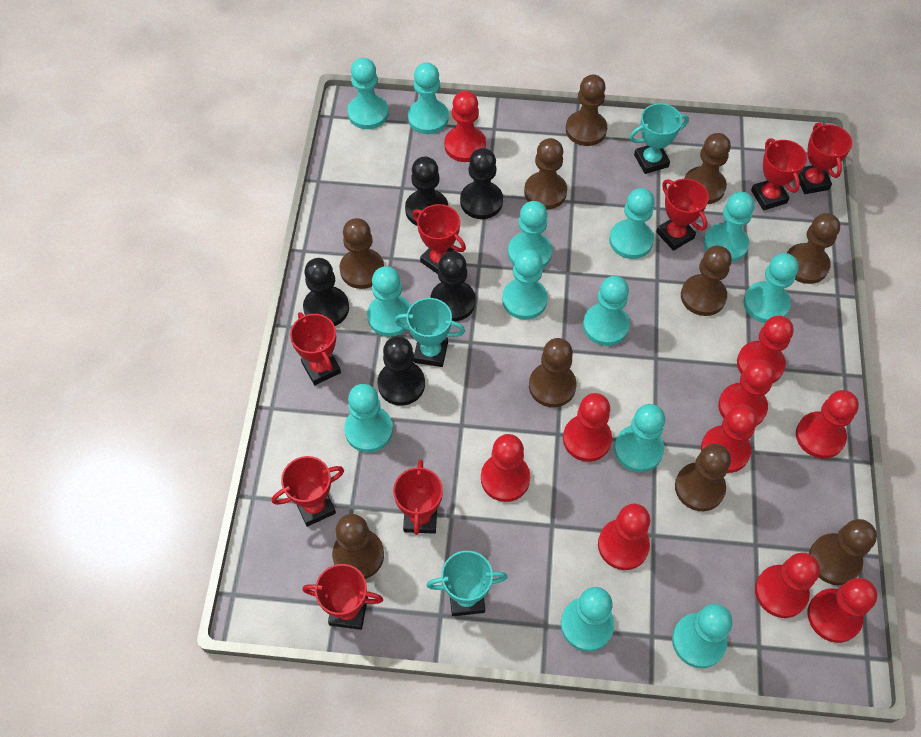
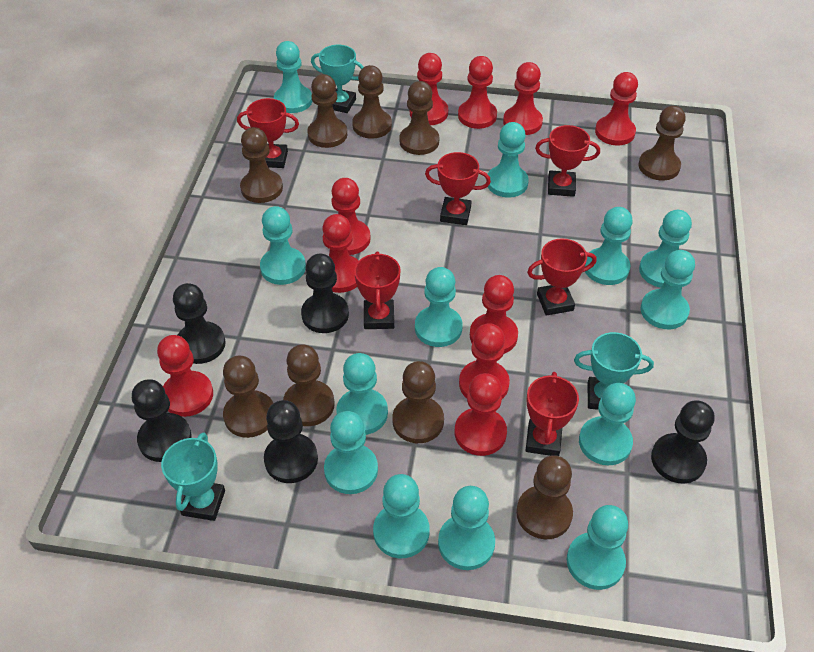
brown pawn: [332,514,384,579] [339,218,384,289] [524,138,567,210] [529,338,577,407] [566,74,607,146] [675,444,731,511] [681,246,732,316] [684,133,731,204] [787,213,840,284] [809,519,877,586] = 10 -> [223,356,273,438] [240,127,283,203] [283,344,335,426] [307,74,347,148] [352,65,392,139] [393,361,444,443] [399,81,439,155] [516,455,573,539] [638,106,686,181] = 9
red trophy: [272,456,344,527] [290,312,341,385] [302,564,383,630] [393,460,443,535] [413,204,466,274] [656,179,709,251] [751,138,807,210] [798,123,852,194] = 8 -> [237,98,299,168] [354,251,401,329] [425,152,491,225] [525,372,579,456] [527,239,597,316] [535,125,600,197] = 6

